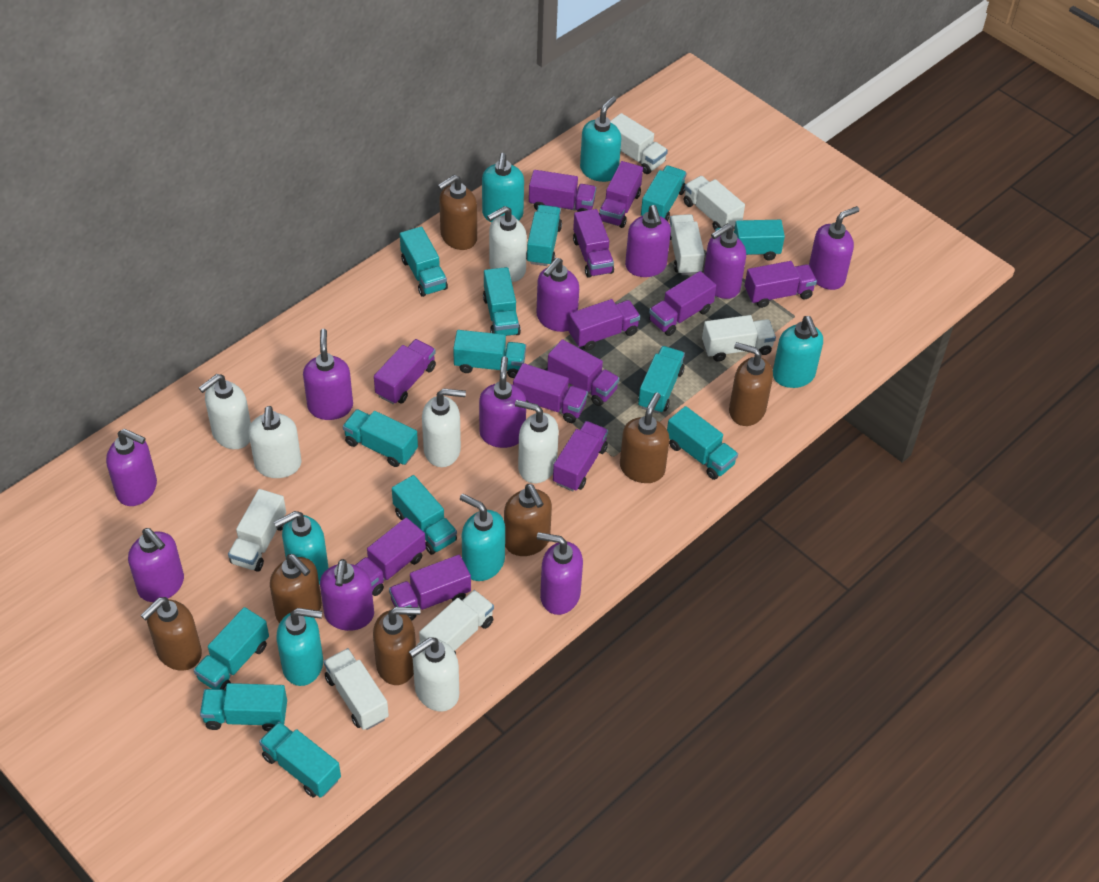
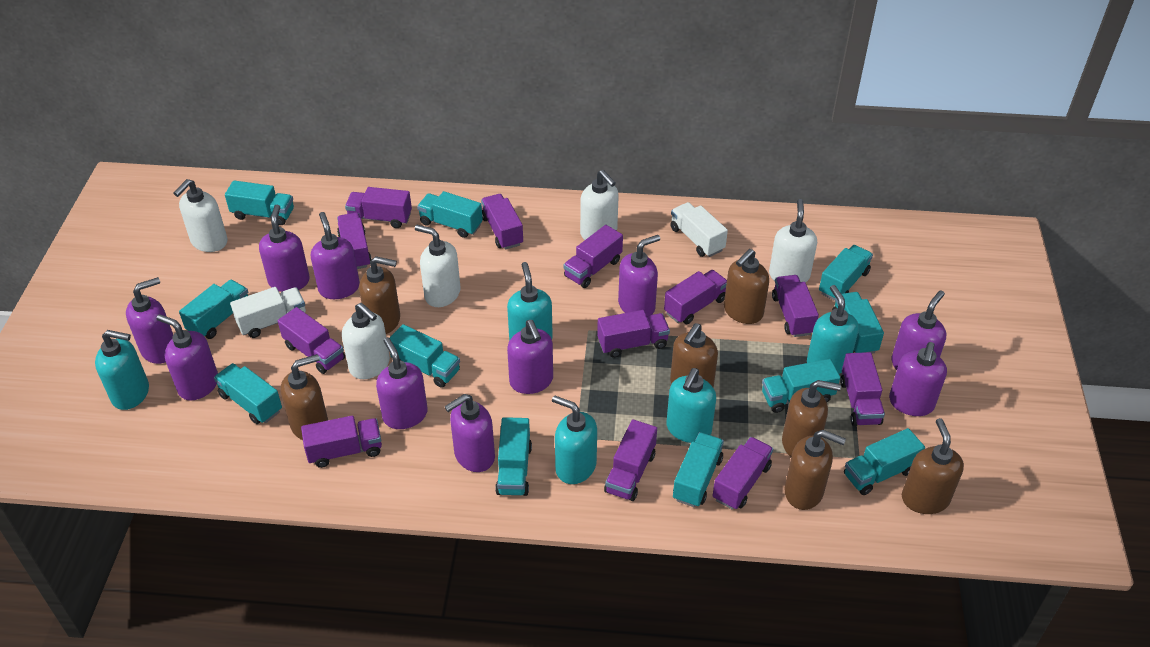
turquoise soap dispenser: [273,511,329,585] [276,608,323,686] [460,494,505,581] [482,153,524,222] [580,96,621,182] [773,316,823,388] = 6 -> [95,330,149,410] [507,262,553,341] [552,395,597,484] [667,368,716,443] [807,285,859,374] = 5
turquoise truck: [194,607,269,691] [200,683,287,732] [259,722,341,798] [343,409,418,467] [392,475,457,555] [400,226,448,297] [453,330,526,378] [483,267,521,336] [526,205,562,266] [638,346,685,414] [641,165,687,221] [667,406,738,480] [715,220,785,260] = 13 -> [179,280,248,339] [214,363,282,424] [225,180,294,225] [390,324,460,388] [417,191,483,238] [495,417,532,496] [673,432,724,507] [762,359,840,413] [819,245,873,301] [832,292,884,354] [844,428,925,495] = 11
white soap dispenser: [199,374,251,449] [249,406,302,478] [409,637,459,712] [422,388,466,467] [487,206,527,282] [515,400,559,483] = 6 -> [174,179,228,252] [342,303,390,379] [415,225,461,307] [580,170,619,240] [769,199,817,282] = 5
white truck: [228,489,286,572] [324,648,389,730] [419,590,494,654] [610,113,668,174] [670,214,705,275] [684,176,745,230] [702,315,776,362] = 7 -> [230,287,306,338] [670,202,728,257] = 2

